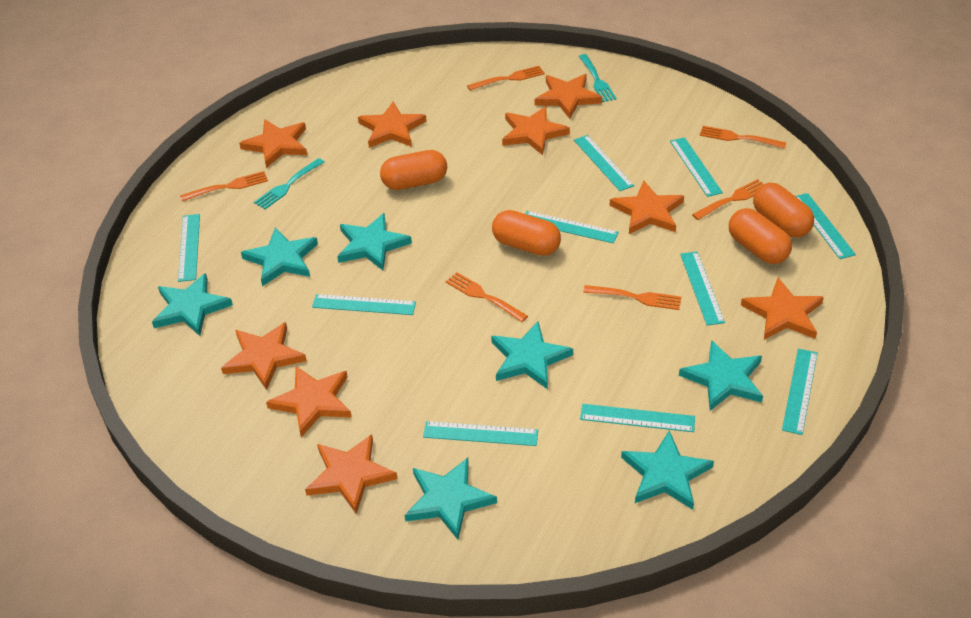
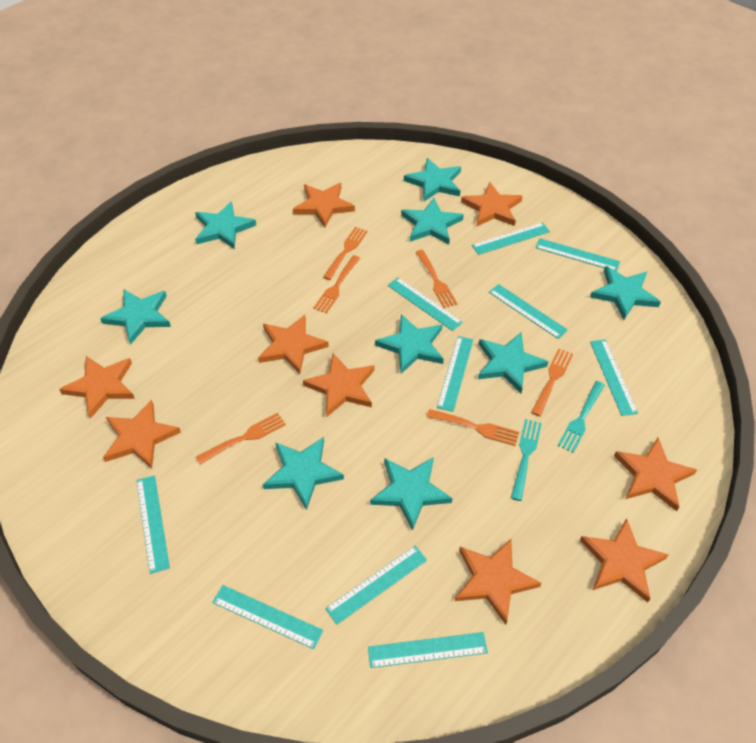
orange capsule: [380,150,447,190] [492,210,561,256] [729,208,792,264] [753,183,814,238] = 4 -> none = 0
turquoise star: [152,273,233,336] [241,227,318,286] [337,213,412,270] [405,458,497,540] [491,321,573,389] [621,431,714,510] [679,340,763,411] = 7 -> [100,289,171,345] [195,201,256,249] [263,437,344,510] [370,457,453,531] [375,314,444,374] [401,198,464,244] [404,158,461,202] [478,332,548,393] [590,266,661,320] = 9

